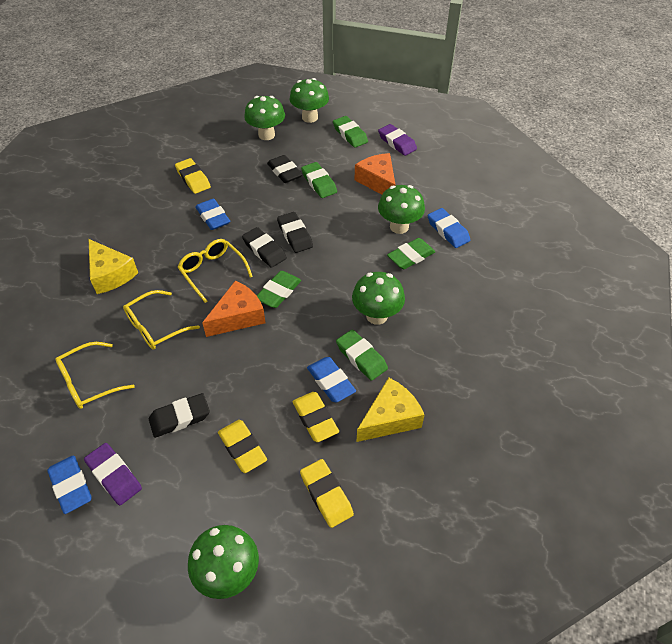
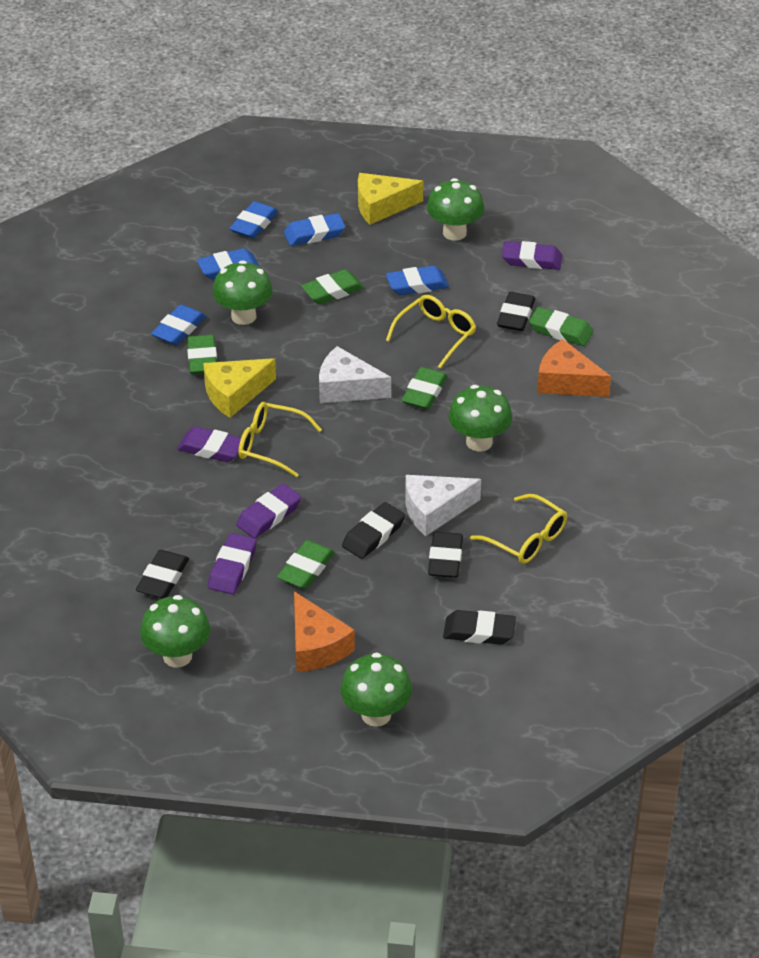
black eraser: [149,393,210,438] [242,227,287,268] [267,155,303,183] [277,212,313,253] = 4 -> [136,550,189,598] [342,502,405,559] [428,532,463,578] [443,610,516,645] [497,292,535,331] = 5
blue eraser: [47,455,92,514] [196,199,230,230] [307,357,356,403] [428,208,470,248] = 4 -> [151,305,206,345] [197,248,260,280] [229,201,278,239] [284,213,345,246] [386,266,449,295] = 5
purple eraser: [84,443,142,505] [378,124,417,156] = 2 -> [177,426,241,462] [208,533,257,594] [236,484,301,538] [502,241,562,270] = 4
white cheese: none = 0 -> [319,346,391,403] [405,475,481,536] = 2
yellow eraser: [175,158,211,194] [218,420,267,473] [292,392,339,442] [300,459,354,528] = 4 -> none = 0

